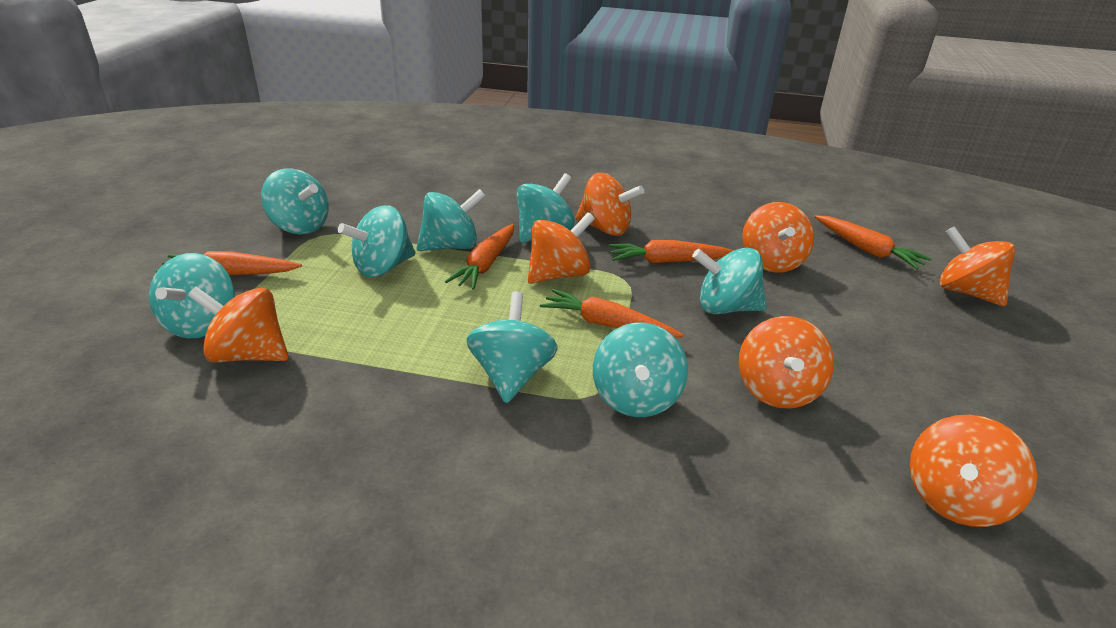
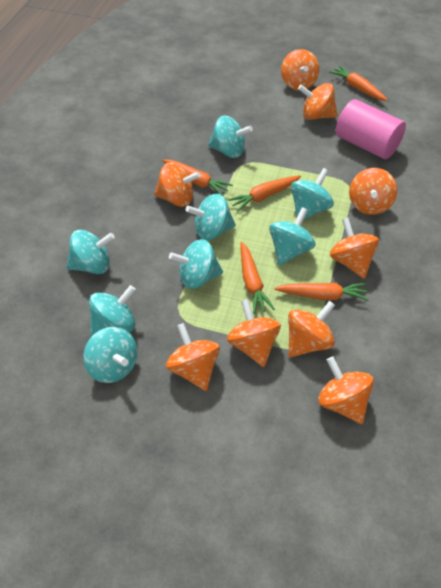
orange spinning top: [188,287,289,363] [528,212,595,284] [575,173,644,236] [739,316,834,409] [743,202,814,273] [910,415,1037,527] [939,226,1015,306] = 7 -> [154,163,201,207] [166,323,220,391] [227,299,281,367] [281,49,319,90] [288,301,335,357] [298,83,338,120] [318,357,374,424] [330,218,379,278] [349,168,397,215] = 9
pink cylinder: none = 0 -> [336,99,406,159] = 1

